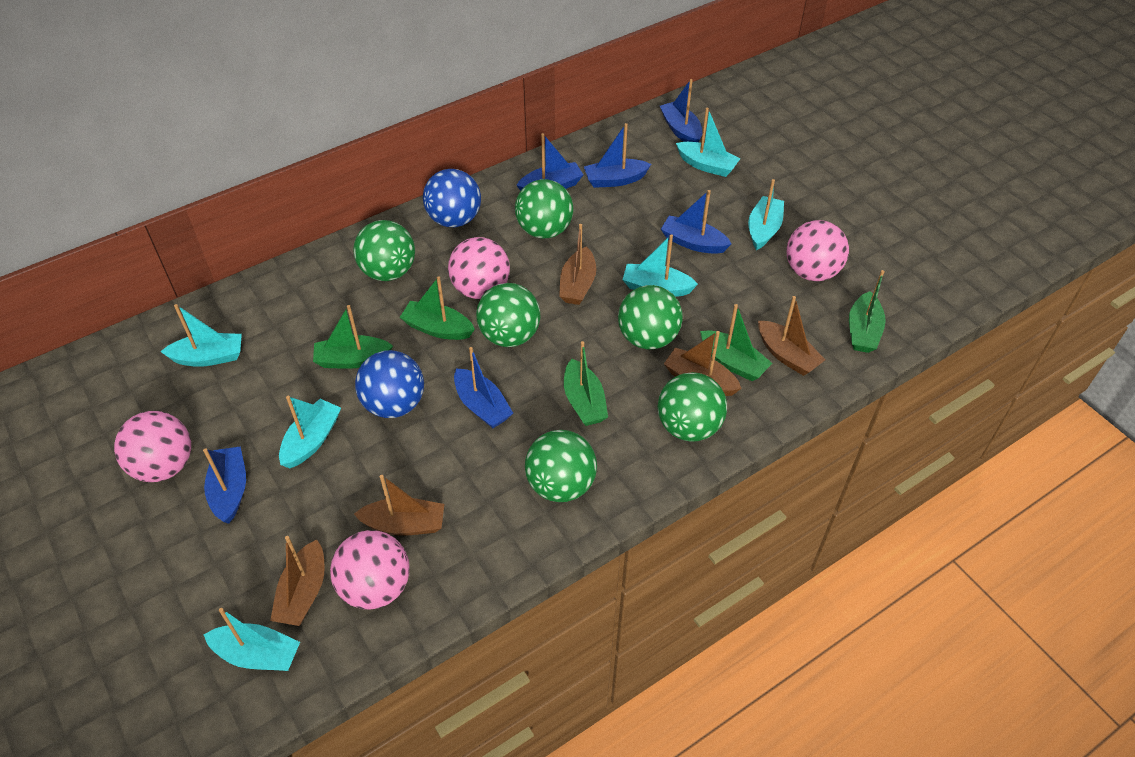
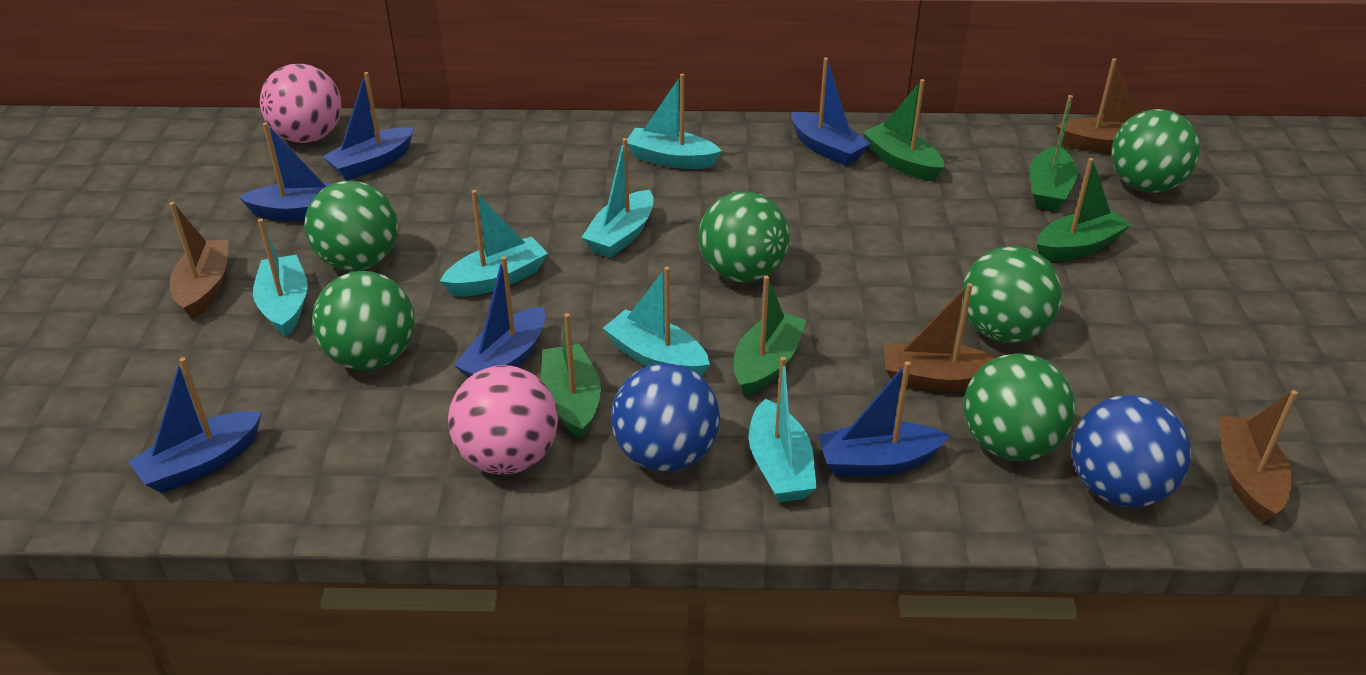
brown boat: [270,536,325,626] [354,475,444,536] [559,224,596,305] [664,331,742,396] [758,296,825,376] = 5 -> [169,202,229,320] [884,283,998,391] [1056,58,1137,153] [1219,390,1298,523] = 4
pink ball: [114,411,191,482] [330,530,410,610] [448,237,510,299] [786,220,849,281] = 4 -> [260,64,341,143] [448,365,558,474] = 2

